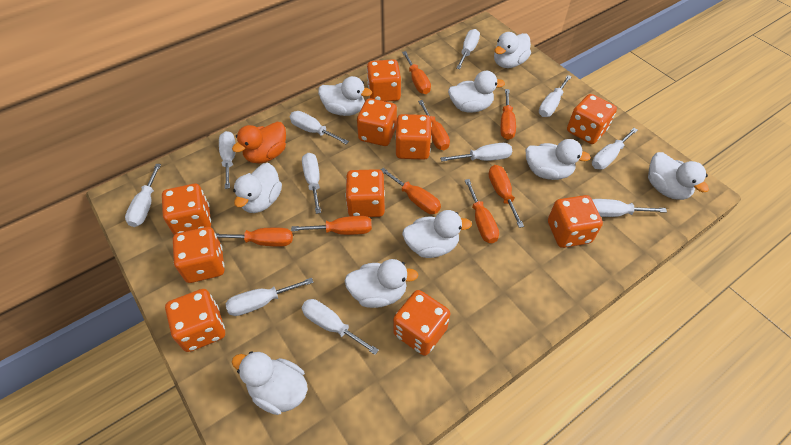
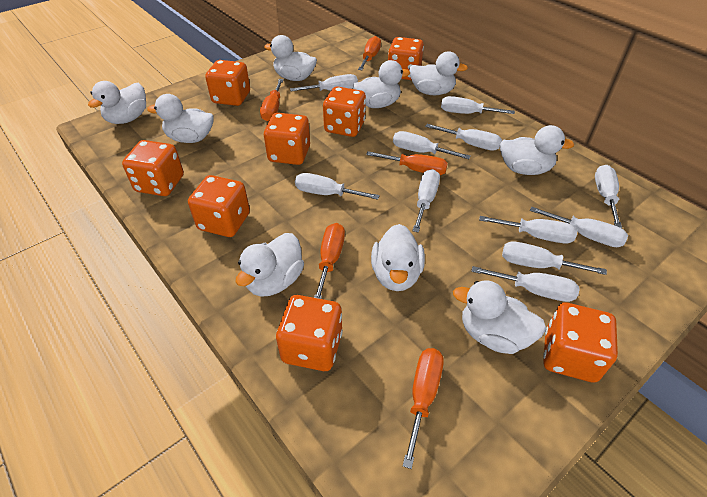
orange dice: [162,184,211,235] [165,289,225,352] [173,227,225,283] [345,169,385,217] [357,98,397,146] [367,59,401,102] [393,290,450,356] [395,114,432,160] [548,195,603,248] [567,94,617,144] = 10 -> [122,140,184,196] [188,175,250,237] [205,60,250,106] [264,113,310,165] [276,295,343,371] [323,86,366,137] [388,37,424,80] [543,303,618,382] = 8
orange duck: [232,122,286,163] = 1 -> none = 0
orange screwdriver: [216,228,293,247] [291,216,372,235] [381,168,441,214] [402,51,431,94] [418,100,450,150] [464,179,499,243] [489,165,524,228] [501,89,516,140] = 8 -> [260,79,284,121] [314,223,345,299] [358,36,381,70] [366,151,448,175] [403,348,444,469] = 5

